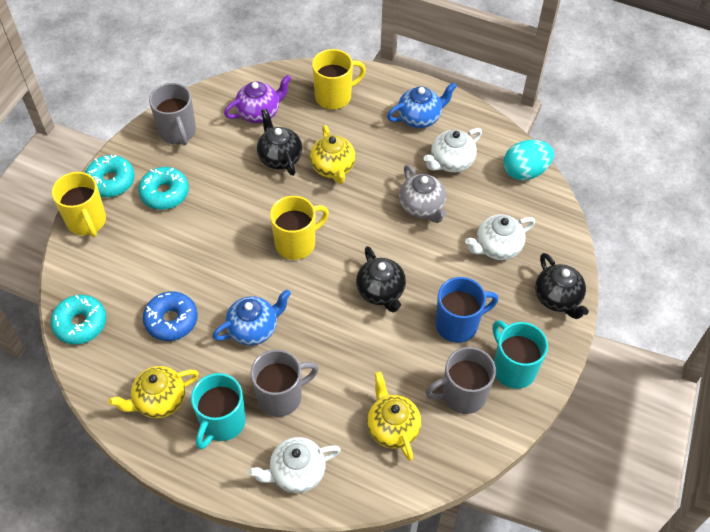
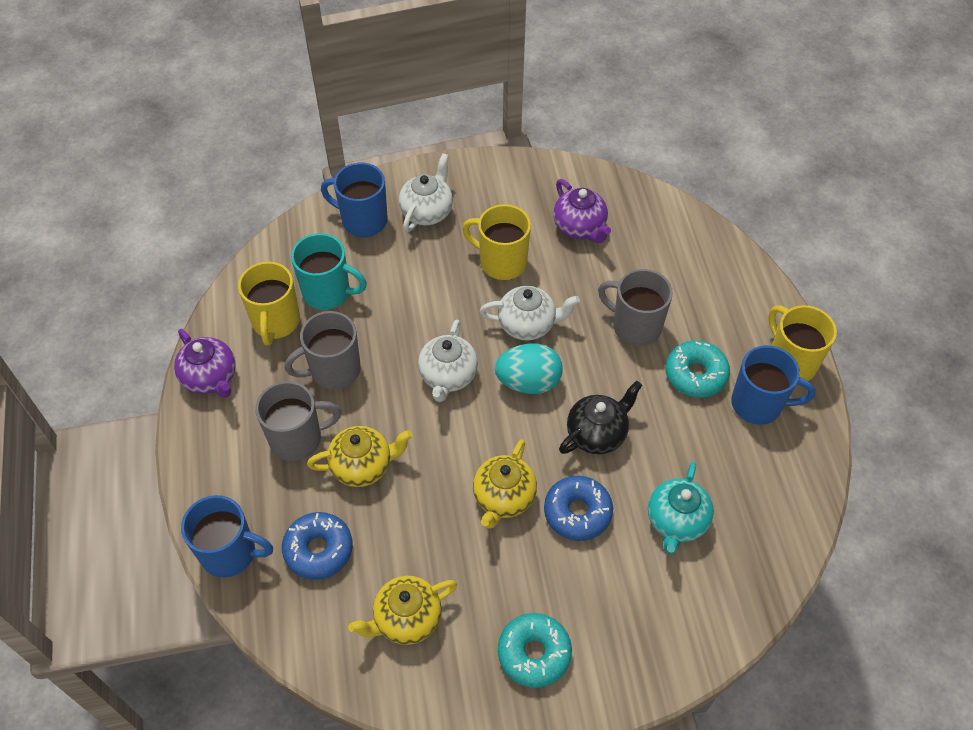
black teapot: [257,109,302,176] [356,246,406,313] [535,253,589,319] = 3 -> [559,381,642,454] = 1
blue donut: [143,291,198,341] = 1 -> [282,512,353,580] [544,476,613,541] = 2
blue mug: [436,277,498,343] = 1 -> [181,495,273,578] [321,163,388,237] [731,345,815,425] = 3
blue teapot: [212,290,291,346] [387,82,457,128] = 2 -> none = 0
grey teapot: [399,165,446,223] = 1 -> none = 0
purple teapot: [224,75,291,123] = 1 -> [174,329,236,398] [553,179,611,243] = 2
turquoise donut: [51,295,106,344] [85,155,135,197] [138,167,189,210] = 3 -> [498,613,572,688] [666,340,730,398] = 2
turquoise mug: [191,373,246,449] [493,321,548,389] = 2 -> [291,233,367,310] = 1
turquoise teapot: none = 0 -> [648,462,714,554] = 1

